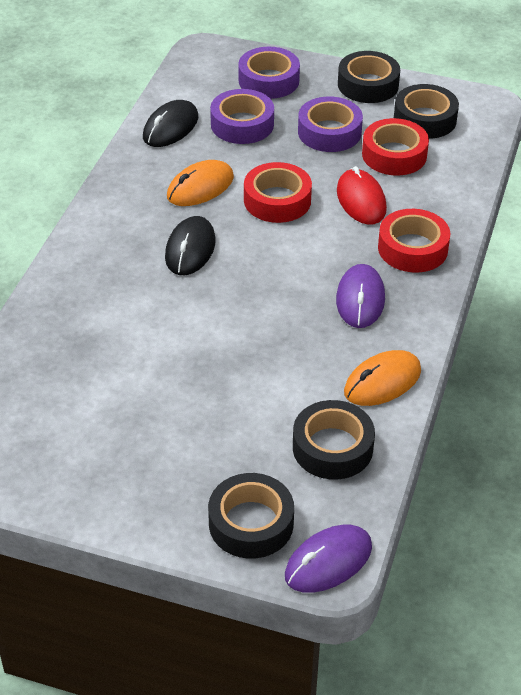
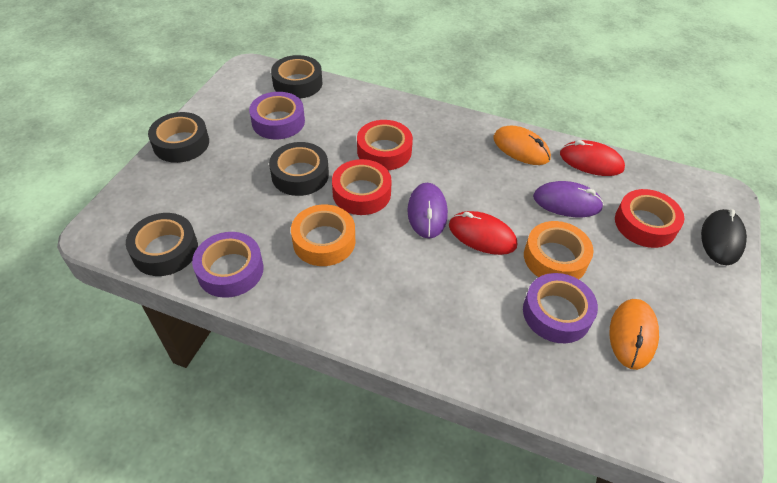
black mouse: [143,100,198,147] [165,216,216,275] = 2 -> [701,209,747,265] = 1
orange tape: none = 0 -> [291,204,355,266] [524,221,594,279] = 2
red mouse: [337,166,387,225] = 1 -> [449,211,517,255] [560,140,625,176] = 2

